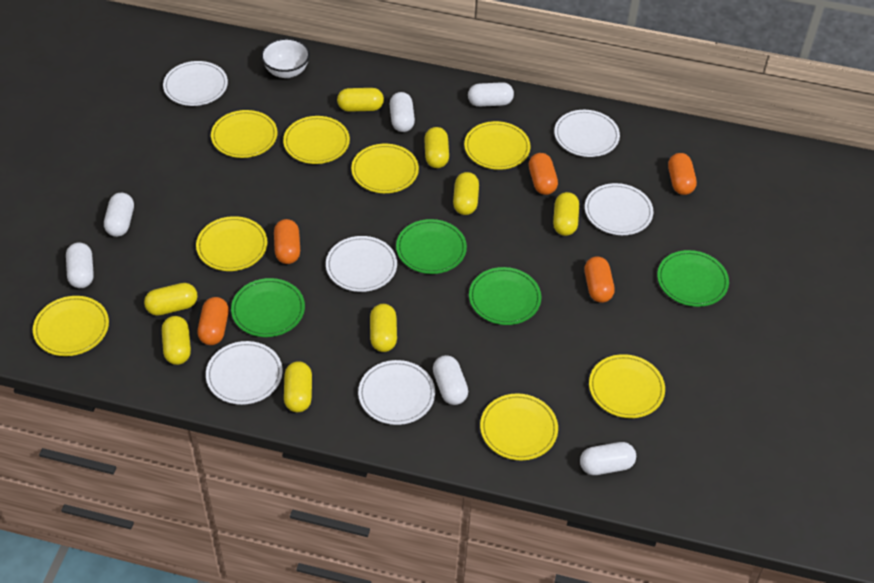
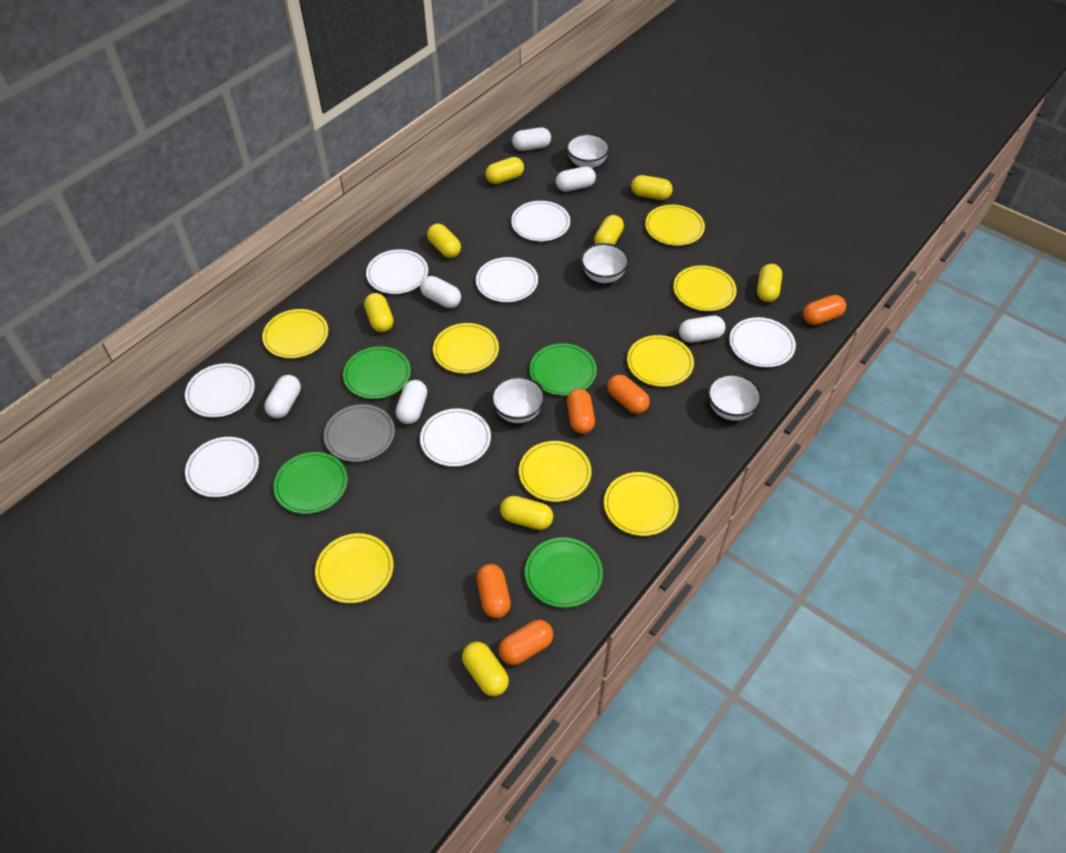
grey plate: none = 0 -> [324,404,395,462] = 1
white bowl: [261,38,310,78] = 1 -> [491,376,545,423] [566,133,610,168] [581,243,629,283] [708,374,762,421] = 4
white plate: [163,61,228,106] [206,341,283,405] [326,236,397,292] [358,360,435,425] [554,110,620,157] [585,183,653,235] = 6 -> [185,363,255,417] [185,437,259,497] [366,249,428,294] [420,408,491,467] [476,257,538,302] [511,201,570,241] [729,317,796,367] = 7

